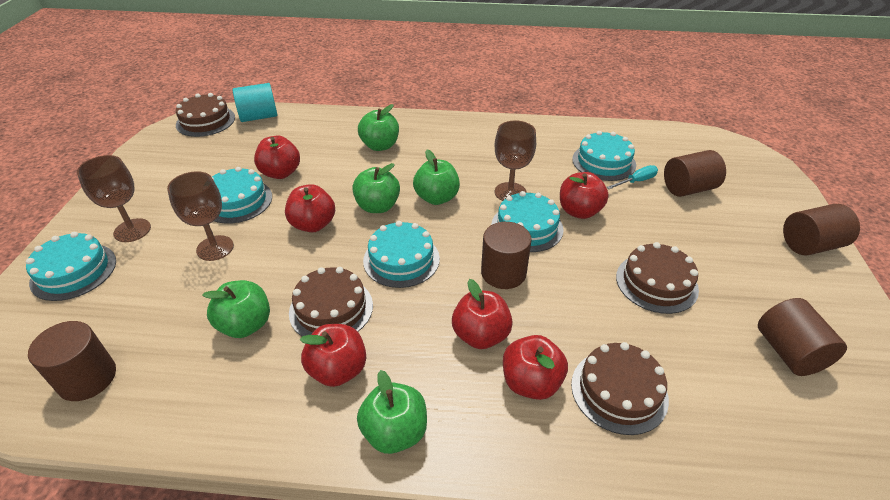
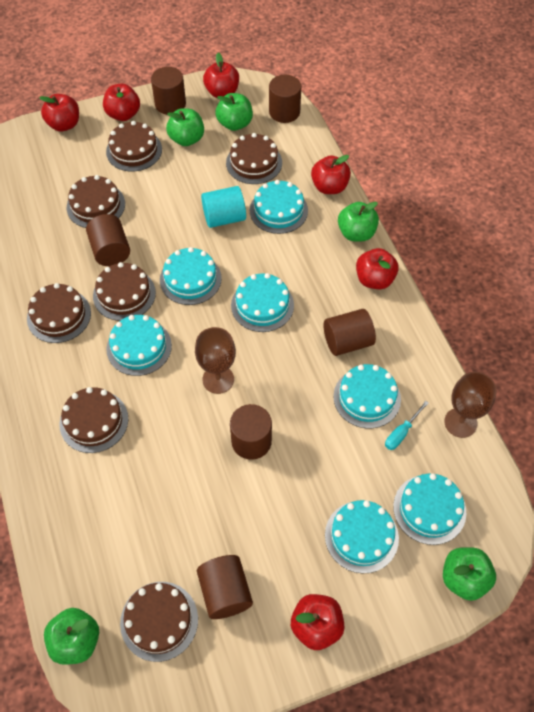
brown cake: [176,93,235,137] [289,267,373,336] [571,342,669,435] [616,242,699,314] = 4 -> [27,283,91,343] [59,387,128,453] [67,175,125,228] [93,262,156,321] [106,121,162,172] [120,582,198,662] [226,133,282,184] = 7
brown cylinder: [28,321,116,401] [481,222,532,289] [664,150,726,197] [758,298,847,376] [783,204,860,256] = 5 -> [86,214,130,266] [151,67,186,115] [197,555,253,619] [230,404,272,460] [269,75,301,123] [323,309,376,356] = 6
brown goblet: [77,155,151,242] [167,171,234,261] [495,121,536,201] = 3 -> [195,327,236,394] [444,372,497,438] = 2
turquoise cake: [26,232,116,301] [212,167,272,224] [363,221,440,288] [491,191,564,252] [572,131,636,181] = 5 -> [106,315,172,376] [160,247,222,305] [231,273,294,332] [250,180,308,234] [325,500,399,574] [333,364,401,428] [393,473,466,545] = 7

